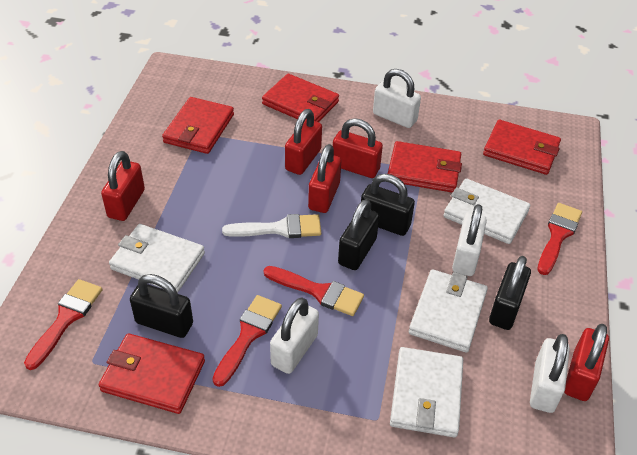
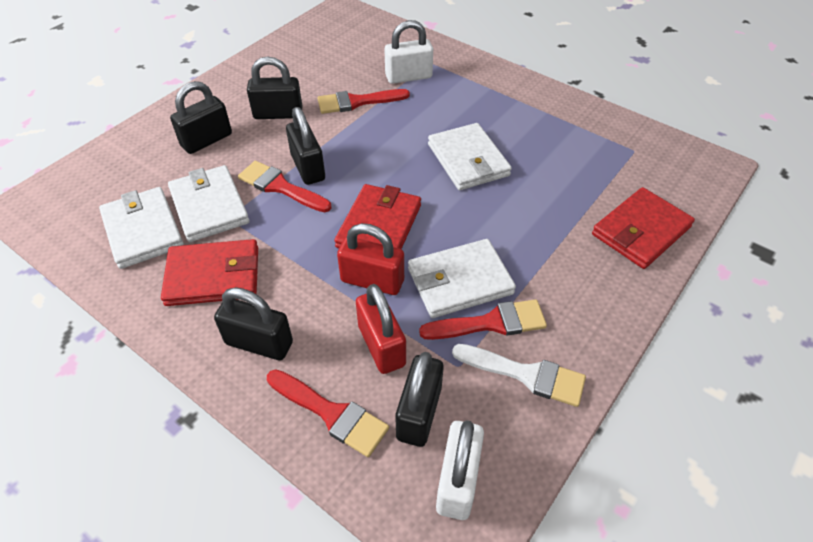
black padlock: [130,274,193,338] [338,199,379,270] [361,174,415,236] [489,256,531,330] = 4 -> [170,81,232,154] [214,287,293,360] [247,56,303,119] [286,107,325,185] [395,352,444,447] = 5
red padlock: [101,151,145,221] [285,109,322,175] [308,144,341,213] [333,118,383,178] [564,324,609,401] = 5 -> [337,223,404,295] [356,284,406,374] = 2
red wallet: [99,333,205,414] [162,97,234,154] [262,74,339,122] [388,141,462,193] [483,120,561,175] = 5 -> [161,239,258,306] [334,184,421,249] [592,187,695,269] = 3
white padlock: [270,297,319,374] [373,69,421,128] [452,204,487,276] [530,334,570,413] = 4 -> [384,20,433,84] [436,420,484,520] = 2

